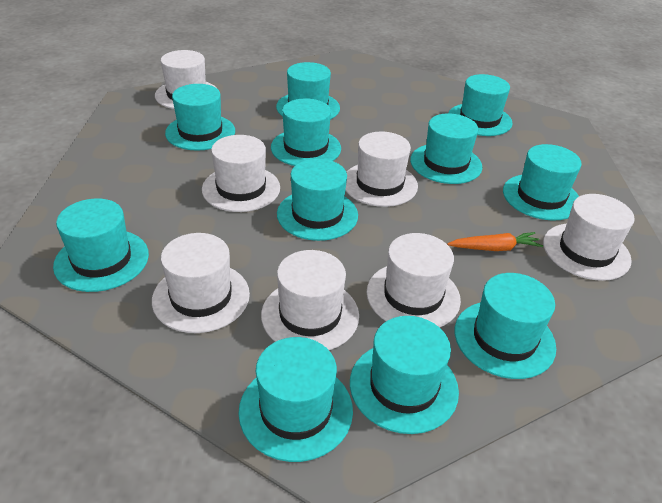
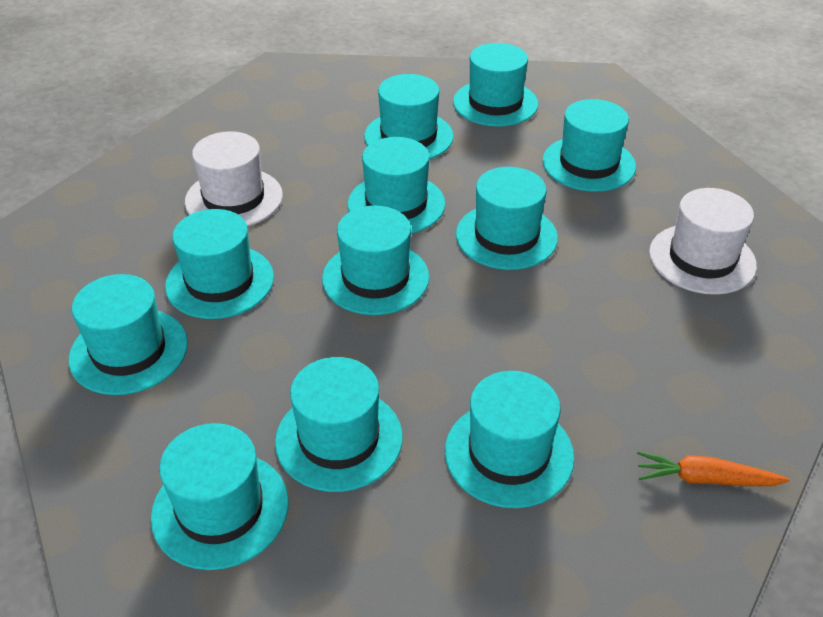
white hat: [152,233,250,333] [155,50,216,109] [202,135,280,212] [261,250,359,350] [345,131,418,207] [367,233,461,327] [543,194,635,281] = 7 -> [185,131,283,226] [649,188,757,295] = 2

